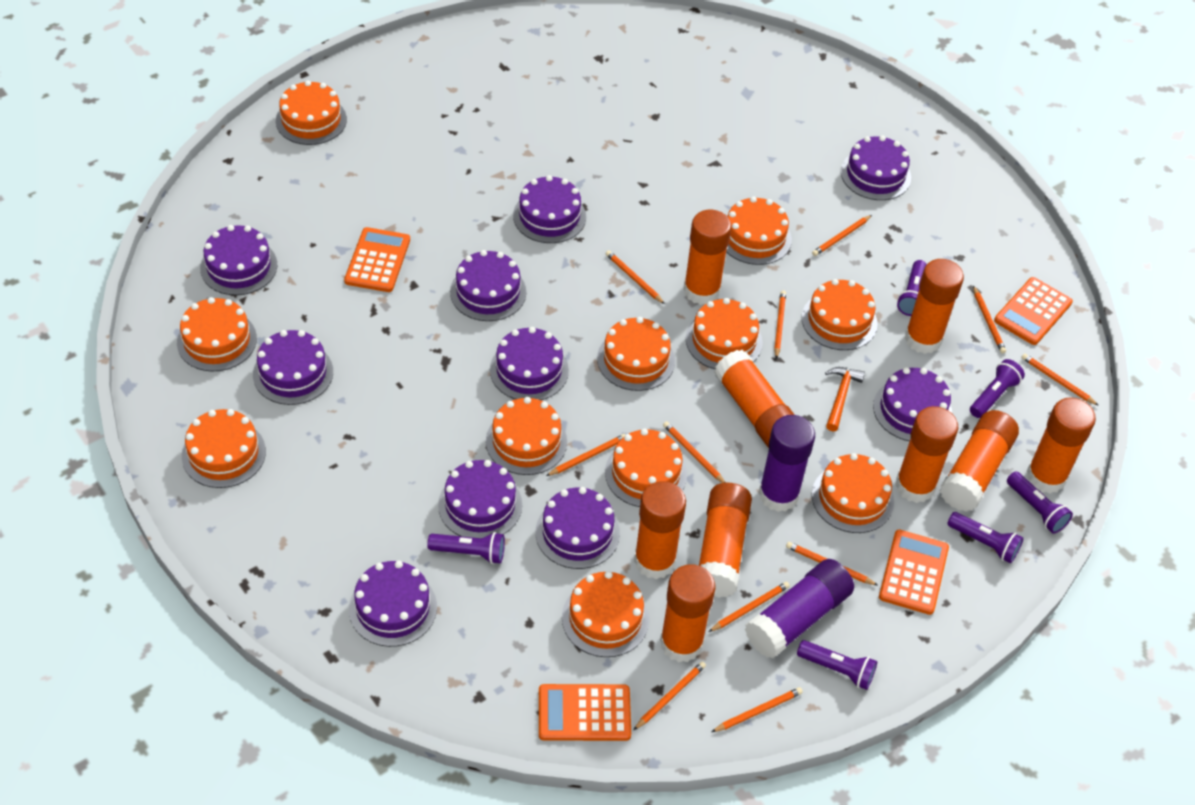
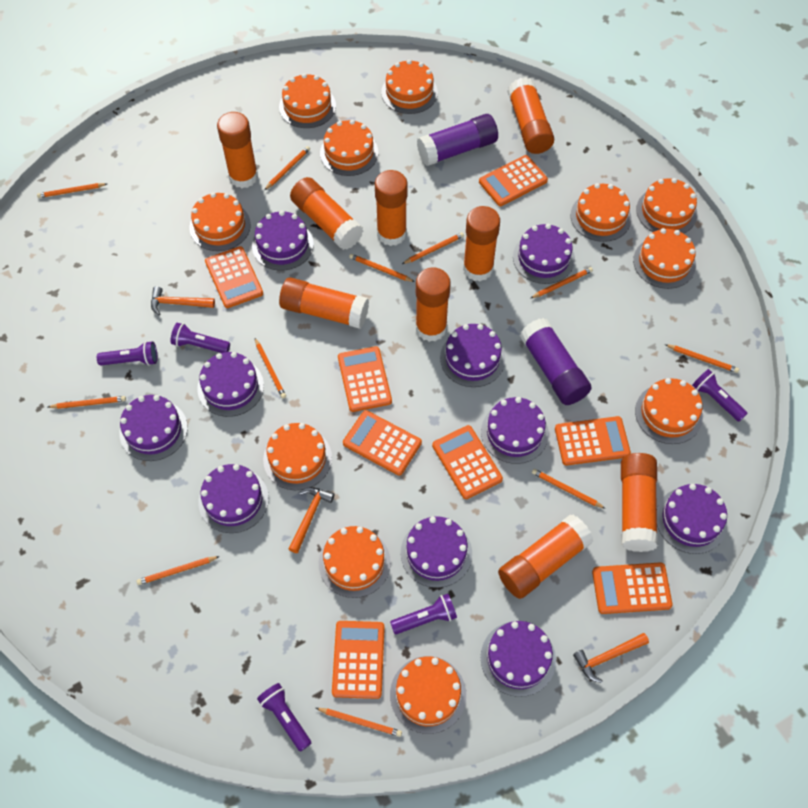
orange calculator: [344,227,410,292] [539,684,631,741] [879,530,949,615] [994,277,1073,345] = 4 -> [205,246,263,308] [332,621,385,699] [338,346,392,412] [343,410,422,476] [432,425,503,499] [479,155,548,206] [555,416,631,465] [592,562,673,614] = 8
orange hammer: [825,367,865,431] = 1 -> [151,286,215,315] [288,487,335,553] [573,633,649,683] = 3
purple flashlight: [428,532,505,564] [797,640,877,690] [897,260,927,316] [947,512,1023,563] [970,359,1025,418] [1007,472,1073,534] = 6 -> [97,341,158,365] [171,323,230,353] [257,683,311,752] [390,594,457,634] [692,369,748,422] = 5

